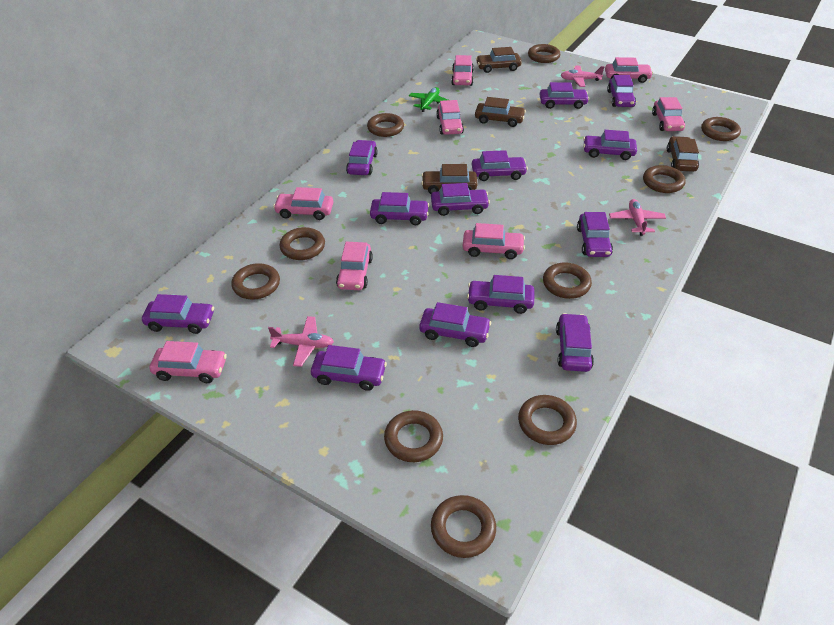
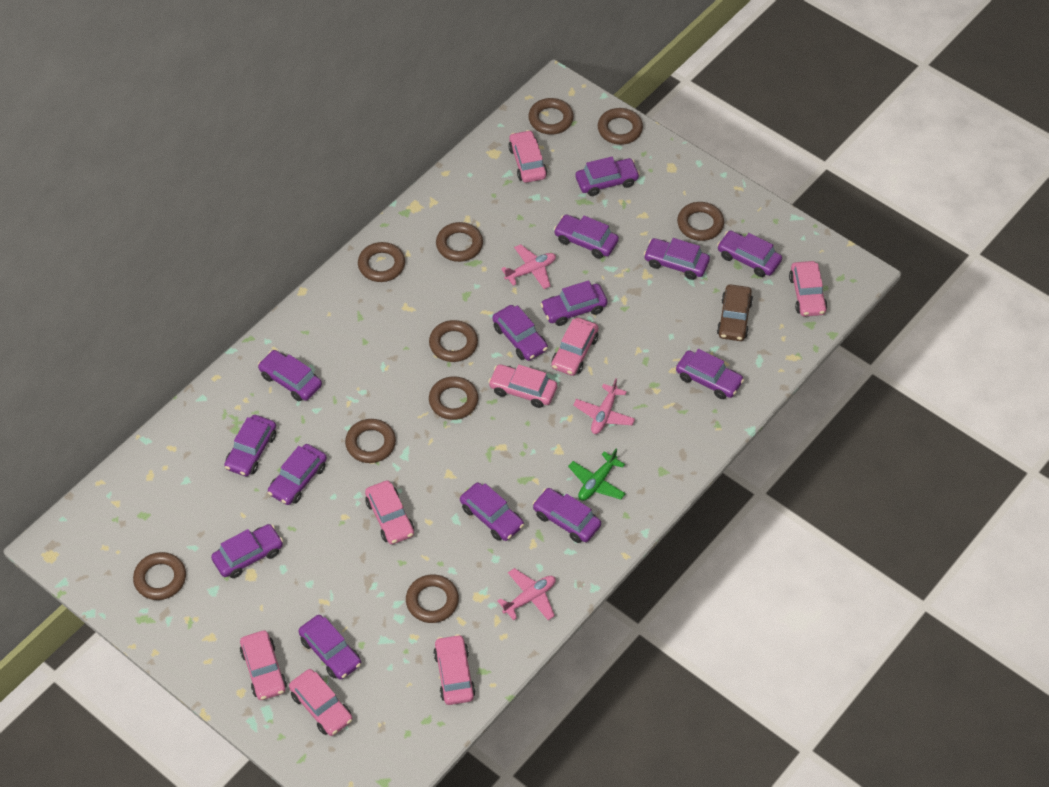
brown car: [421,164,477,194] [475,97,526,127] [476,47,522,73] [667,136,699,172] = 4 -> [717,284,753,341] = 1
purple car: [142,294,214,334] [311,345,387,391] [346,140,378,175] [370,192,429,225] [419,302,491,347] [431,183,490,216] [467,275,534,314] [472,150,528,181] [540,82,589,109] [556,313,594,372] [577,212,613,257] [583,130,637,160] [607,75,636,107] = 13 -> [211,524,283,578] [224,415,276,476] [258,350,322,401] [268,444,327,505] [298,615,361,680] [460,483,524,541] [492,305,548,361] [533,488,601,543] [540,280,608,326] [554,214,619,259] [575,157,640,196] [644,238,710,280] [676,349,744,399] [717,231,782,277] = 14

